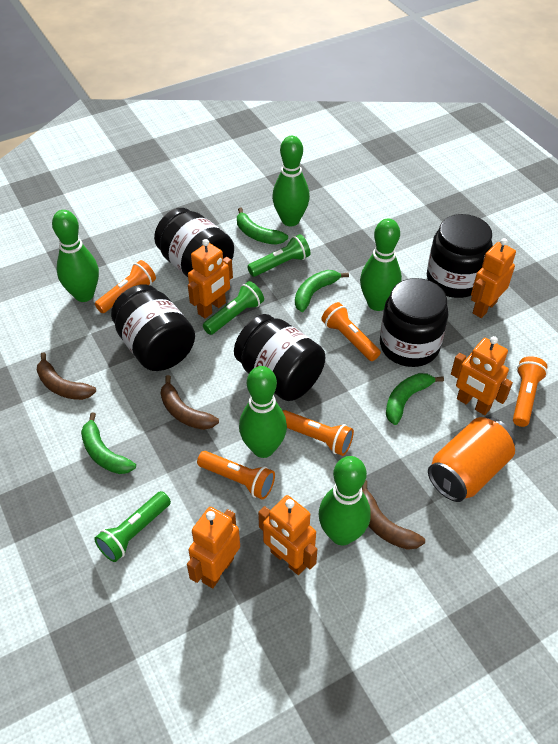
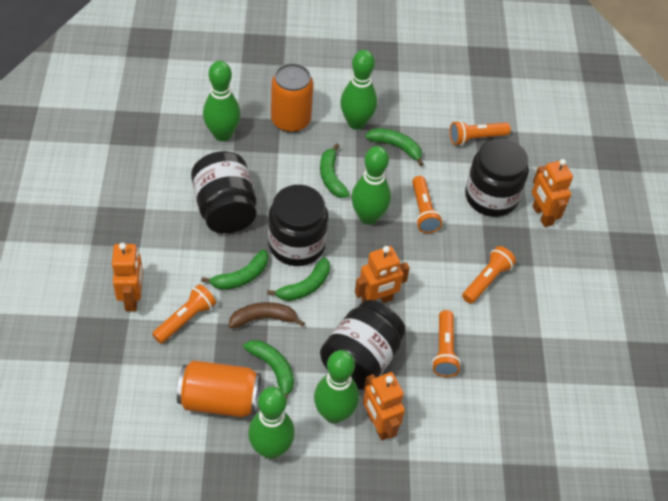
black jar: [111,284,195,371] [154,208,234,277] [234,314,325,401] [380,278,448,367] [427,214,493,298] = 5 -> [191,151,256,234] [268,185,328,266] [320,300,406,390] [465,138,529,217] = 4
brown banana: [37,353,96,400] [161,375,219,430] [362,480,425,550] = 3 -> [229,302,305,329] = 1
green banana: [81,412,136,474] [237,208,288,245] [295,270,349,312] [386,373,444,425] = 4 -> [201,249,268,290] [243,340,294,399] [267,257,330,301] [320,144,350,198] [365,128,424,166] = 5
green flashlight: [94,491,171,562] [203,281,264,335] [247,234,310,277] = 3 -> none = 0
orange can: [428,417,515,502] = 1 -> [177,360,261,417] [271,63,313,133] = 2
orange robot: [187,507,240,588] [188,239,233,319] [258,495,318,575] [451,336,513,415] [471,238,516,318] = 5 -> [112,243,143,311] [355,246,410,303] [363,372,405,440] [532,159,573,227] = 4

